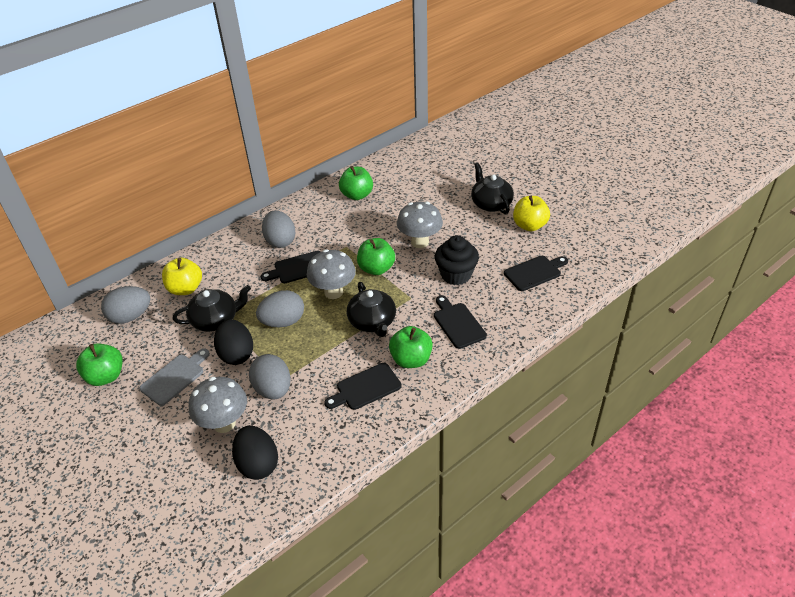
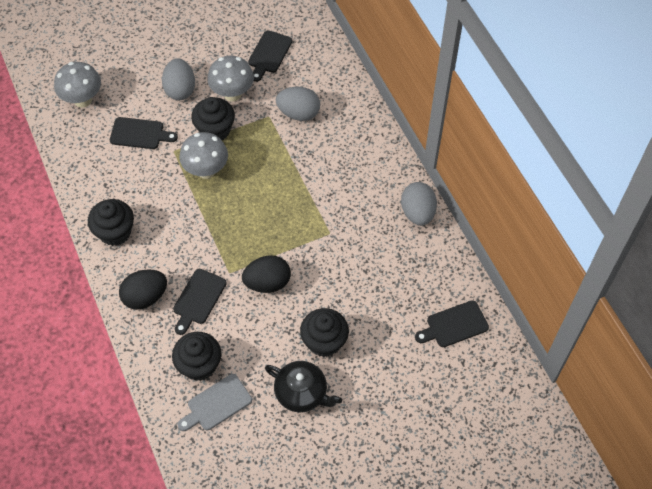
black cupcake: [435,235,479,285] = 1 -> [88,199,134,246] [172,332,221,381] [191,97,235,140] [300,308,349,357] = 4
black teapot: [173,285,251,332] [347,282,396,337] [471,162,514,214] = 3 -> [265,361,342,412] = 1
green apple: [76,343,123,386] [339,166,373,200] [357,238,395,275] [389,326,433,368] = 4 -> none = 0
grey egg: [101,286,150,324] [249,354,291,400] [256,290,304,327] [262,210,295,248] = 4 -> [162,58,195,100] [276,87,320,121] [401,182,437,226] = 3
yellow apple: [162,258,202,295] [513,196,550,231] = 2 -> none = 0

